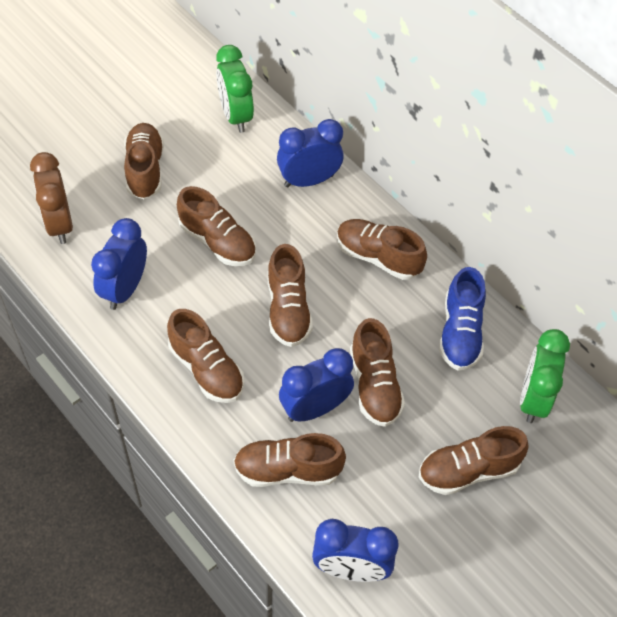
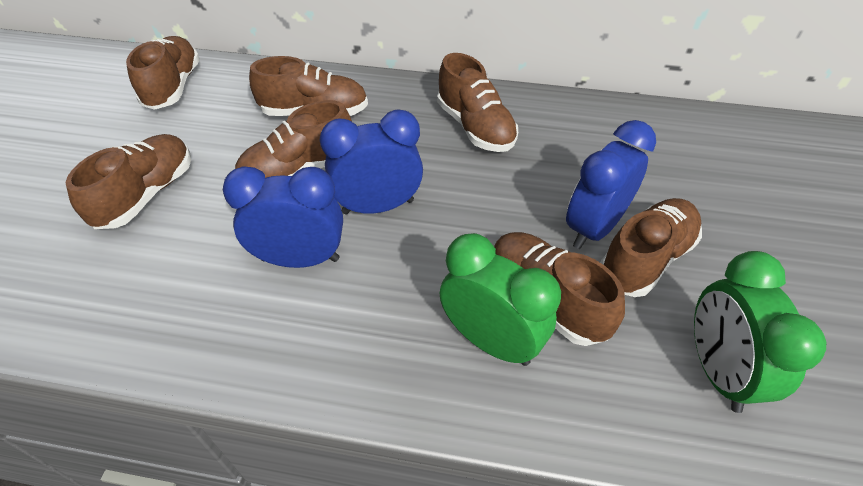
blue clock: [91,218,147,310] [277,119,344,187] [279,348,354,422] [312,519,399,582] = 4 -> [223,166,343,268] [320,109,423,214] [566,120,656,249] = 3
blue shoe: [439,267,486,371] = 1 -> none = 0
brown clock: [30,152,73,244] = 1 -> none = 0
brown shoe: [124,123,164,199] [167,309,244,403] [177,186,256,266] [233,433,346,487] [267,244,313,347] [337,219,427,280] [350,318,405,427] [419,426,529,495] = 8 -> [65,134,191,229] [126,36,200,110] [235,100,352,178] [249,56,368,116] [437,53,518,152] [494,232,625,346] [600,198,702,297] = 7

